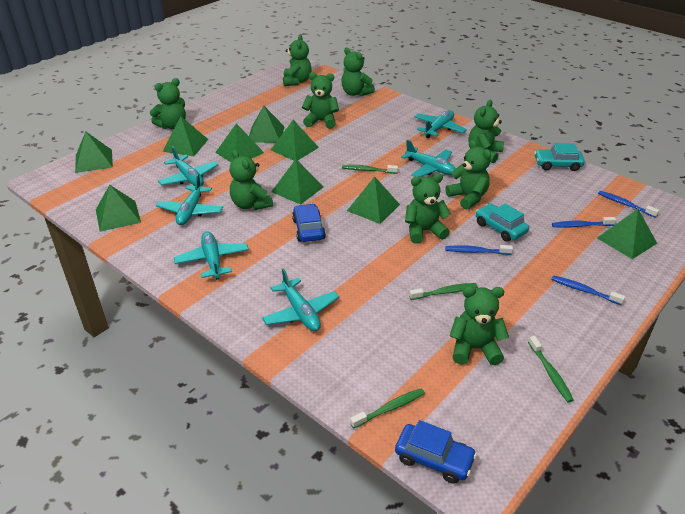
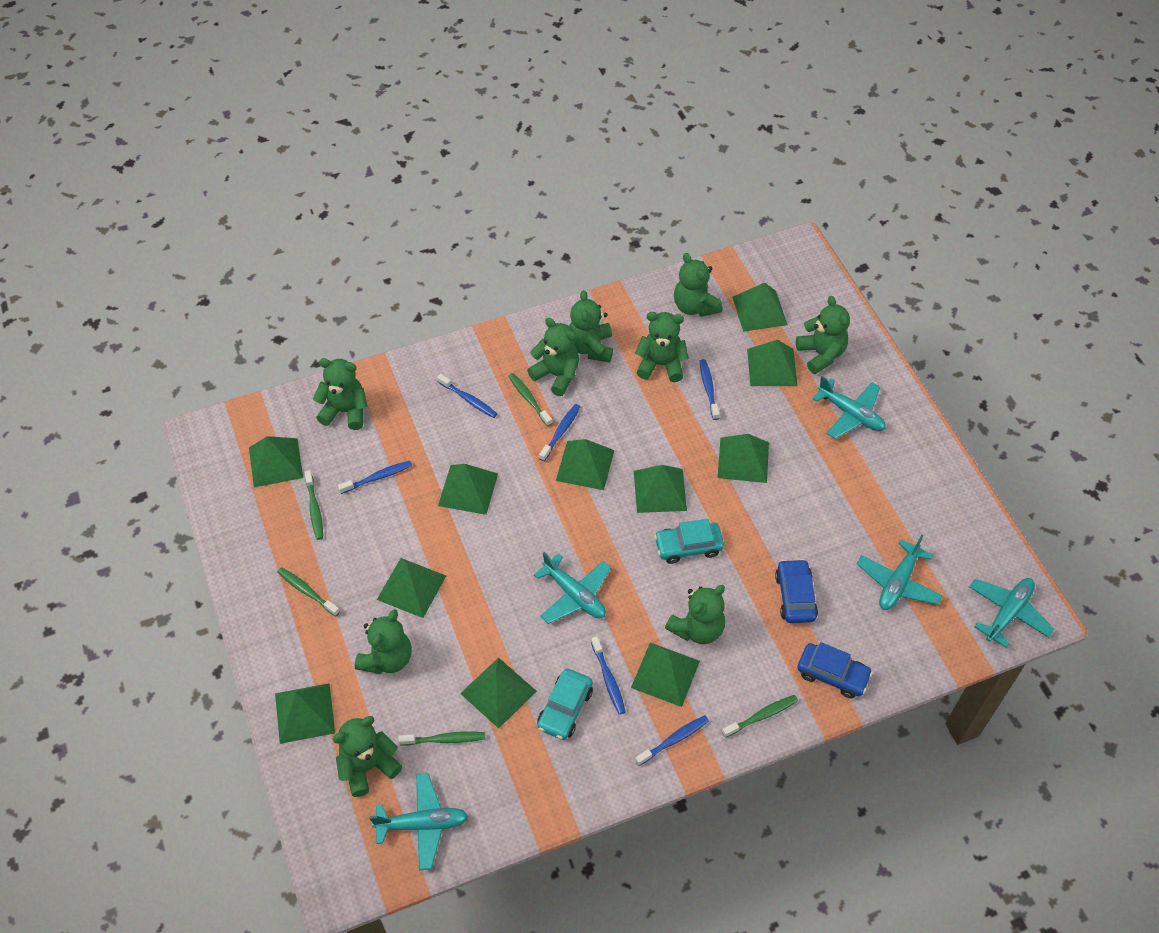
blue toothbrush: [445,245,513,255] [551,275,625,305] [552,217,616,228] [598,191,659,218] = 4 -> [338,461,412,494] [437,374,497,418] [539,404,580,461] [591,636,626,715] [635,715,709,766] [700,359,720,420] = 6
green pyramid: [75,132,113,173] [96,185,141,232] [162,116,209,156] [215,123,264,162] [249,106,285,143] [271,120,319,161] [271,159,323,205] [347,177,400,224] [597,209,657,259] = 9 -> [249,436,303,487] [275,683,335,744] [377,558,446,618] [438,464,498,515] [460,657,537,729] [556,439,614,490] [631,643,700,707] [634,465,687,513] [718,434,769,483] [732,282,788,332] [747,340,797,386] = 11
green toothbrush: [342,165,398,174] [350,388,425,429] [409,283,477,300] [528,336,574,403] = 4 -> [277,567,340,617] [304,470,323,540] [398,731,485,746] [508,373,552,427] [722,695,798,738] = 5
turquoise plane: [156,174,223,225] [158,146,218,186] [174,231,249,280] [262,268,339,331] [401,140,456,177] [414,110,467,138] = 6 -> [369,773,468,871] [534,552,611,624] [812,376,886,439] [857,535,942,610] [969,578,1054,648] = 5

